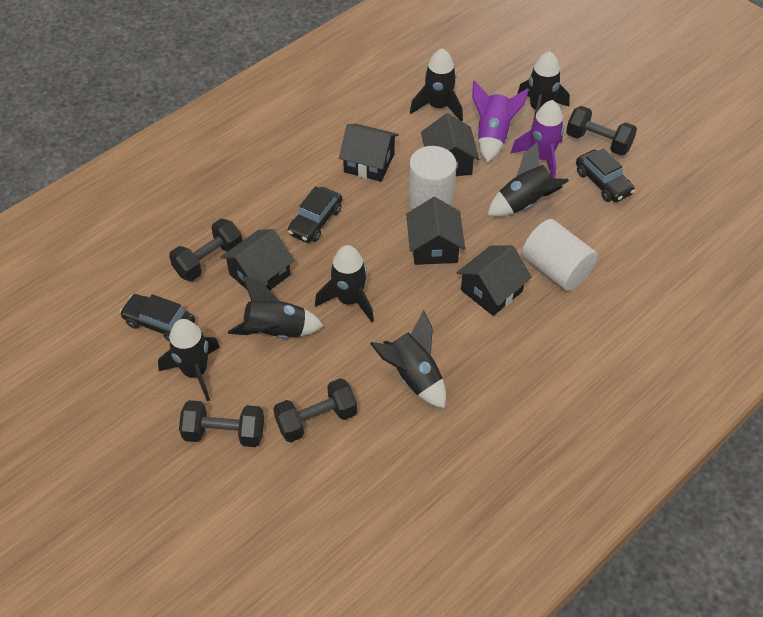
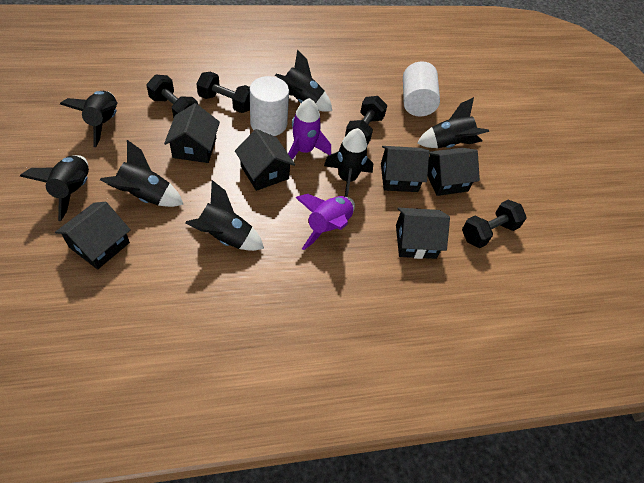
black car: [120,294,195,342] [288,186,342,243] [576,148,635,202] = 3 -> none = 0
black house: [221,229,295,290] [339,124,399,182] [406,197,465,265] [421,113,479,176] [456,245,532,316] = 5 -> [55,202,131,269] [164,103,220,163] [235,129,295,191] [381,146,429,192] [396,208,450,259] [428,148,480,196] = 6

